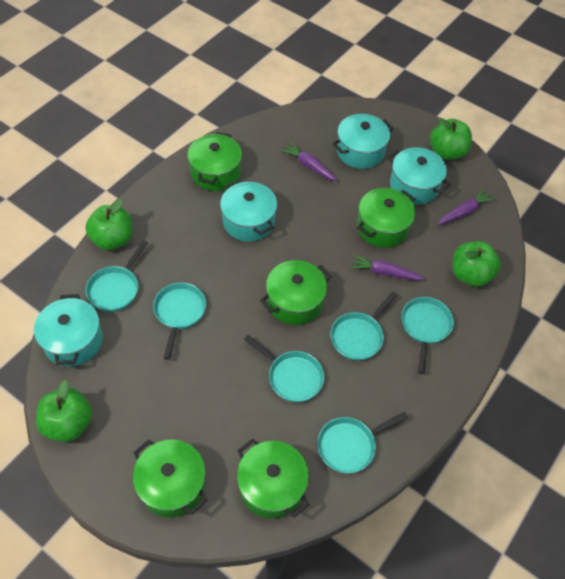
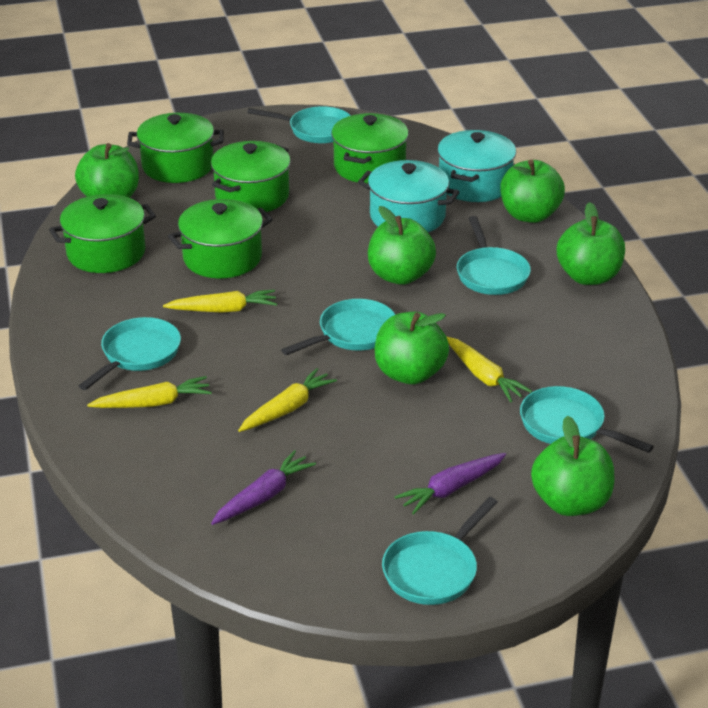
green apple: [36,380,92,442] [85,199,133,250] [430,118,472,160] [453,241,501,287] = 4 -> [75,143,139,198] [368,206,436,285] [375,312,449,384] [500,160,565,223] [531,416,614,516] [557,202,625,285] = 6
purple carrot: [281,142,338,181] [350,255,425,280] [438,189,495,225] = 3 -> [211,450,316,525] [395,453,506,515] = 2
turquoise pot: [34,294,103,366] [220,180,277,242] [332,114,394,169] [388,147,451,205] = 4 -> [358,160,459,232] [437,130,516,202] = 2
yellow carrot: none = 0 -> [87,376,212,408] [163,290,277,313] [238,368,337,432] [446,336,532,402] = 4

